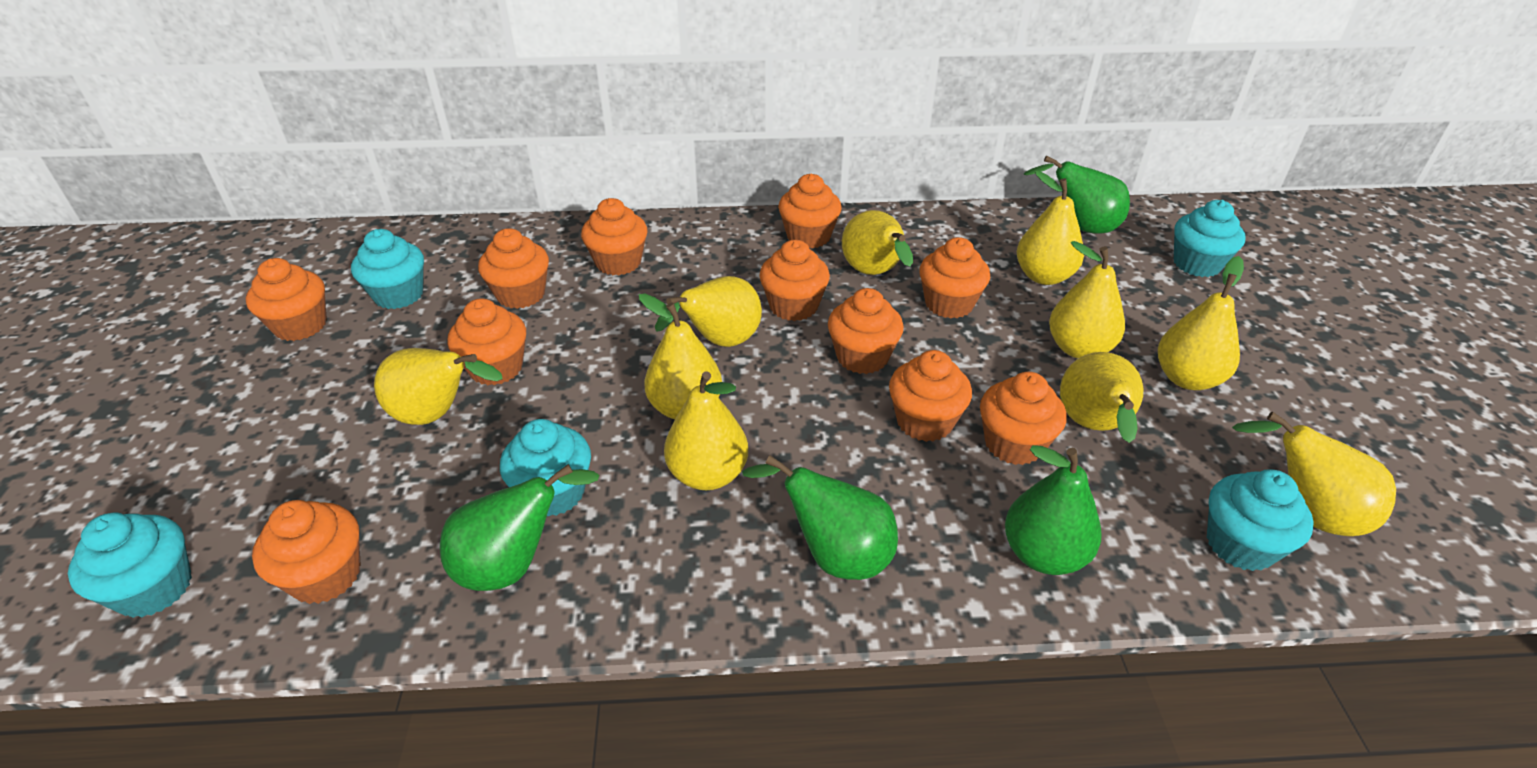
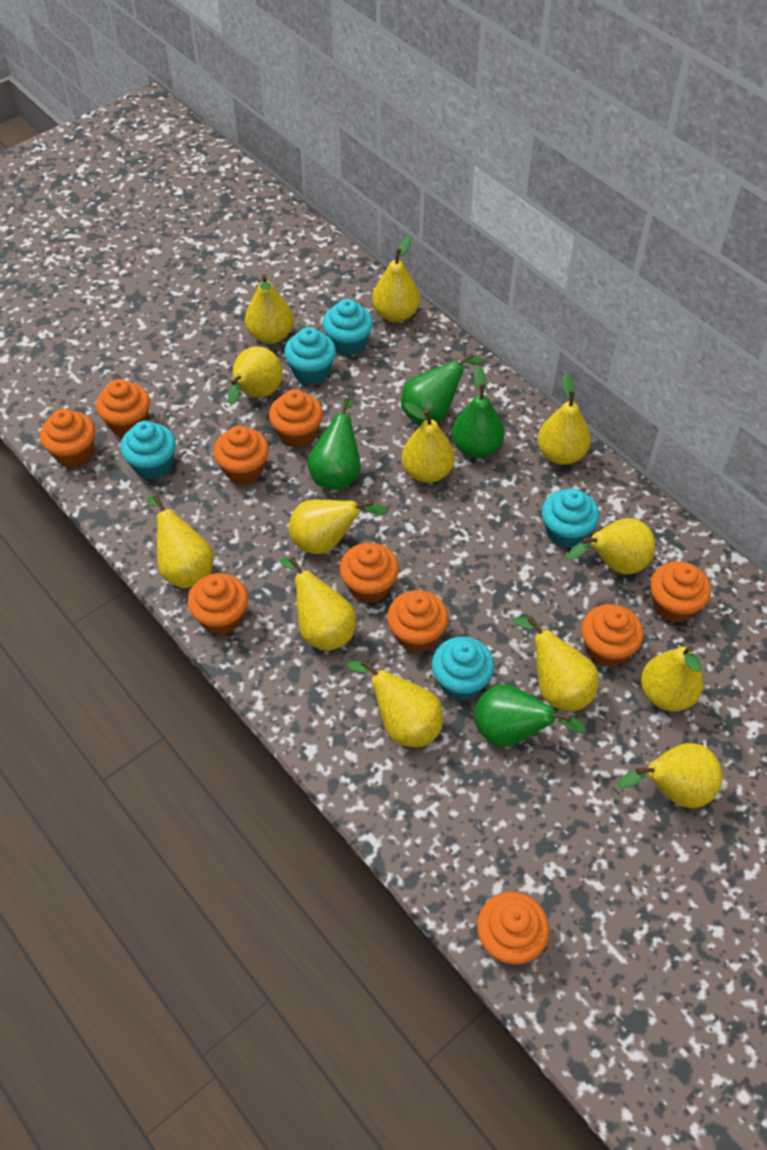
orange cupcake: [245,258,327,341] [252,500,361,604] [447,298,526,386] [478,228,549,309] [581,198,647,275] [759,240,830,321] [778,174,842,249] [828,288,904,374] [889,350,972,442] [919,237,990,318] [980,372,1067,465] = 11 -> [40,409,95,467] [96,379,150,437] [187,573,248,635] [213,426,269,484] [269,389,323,448] [340,543,399,603] [387,590,448,652] [477,892,549,964] [581,604,644,667] [650,561,711,623] = 10
yellow pear: [374,348,503,425] [639,293,722,419] [655,276,762,347] [664,371,748,490] [842,210,913,275] [1017,171,1084,285] [1049,241,1125,358] [1060,352,1143,443] [1158,256,1244,390] [1232,412,1396,536] = 10 -> [147,495,214,588] [228,346,283,405] [245,274,294,344] [280,557,356,651] [289,500,389,554] [347,660,443,747] [372,236,420,322] [401,402,455,483] [513,617,599,711] [537,373,591,465] [567,518,655,574] [617,743,722,808] [641,646,704,711] = 13

